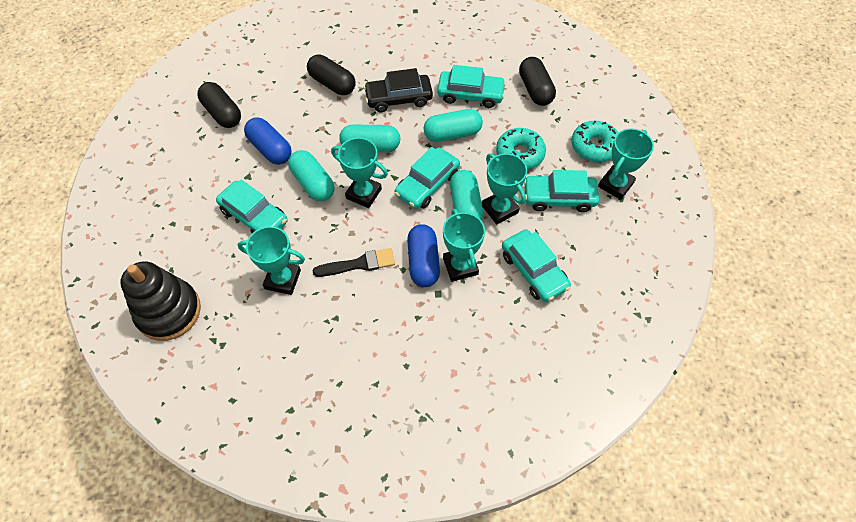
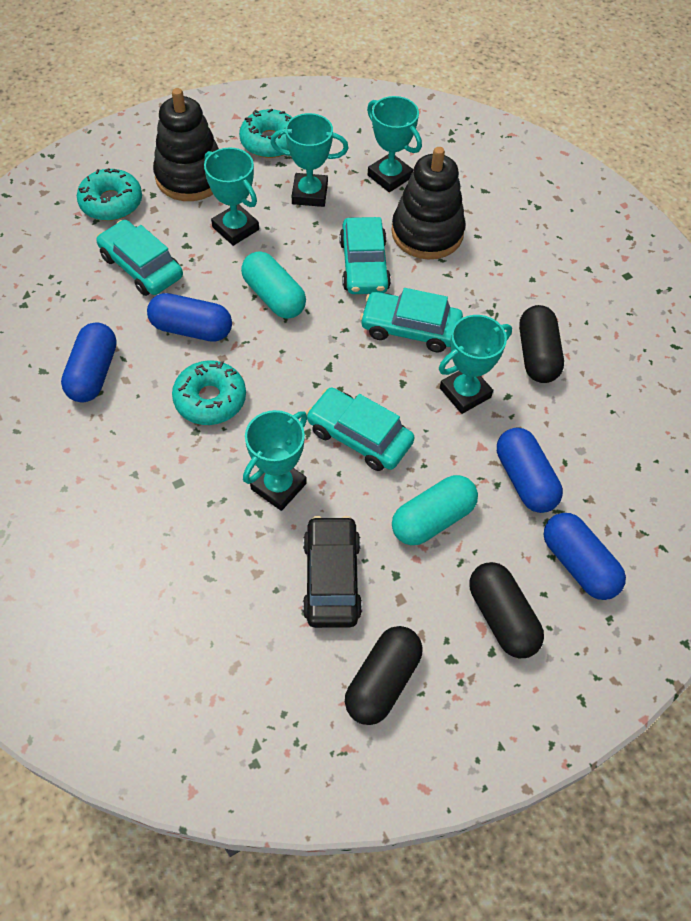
black brush: [312,248,395,277] = 1 -> none = 0
black stacking toy: [120,261,201,341] = 1 -> [153,88,219,201] [391,147,466,260] = 2
blue capsule: [244,117,292,165] [407,224,440,287] = 2 -> [61,322,117,402] [147,293,232,342] [497,428,563,513] [544,513,626,600] = 4
turquoise capsule: [288,150,335,201] [339,125,400,152] [424,109,483,142] [450,170,484,221] = 4 -> [241,251,306,319] [392,475,478,545] = 2
turquoise car: [216,180,288,233] [395,147,460,209] [437,65,506,108] [502,229,571,302] [524,170,599,212] = 5 -> [96,220,183,296] [306,388,415,471] [339,217,391,294] [360,288,463,352] = 4
turquoise donut: [496,128,546,170] [571,121,618,162] = 2 -> [77,168,142,221] [172,360,246,425] [239,108,292,158] = 3

